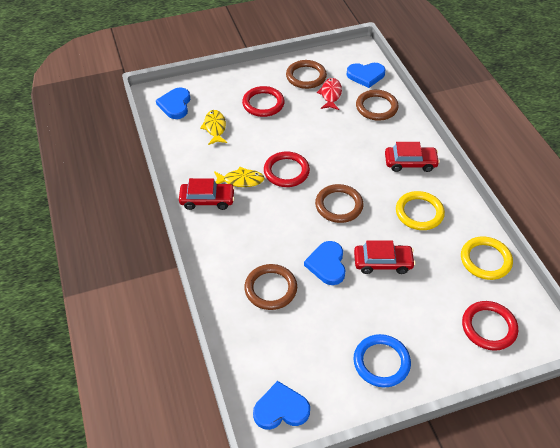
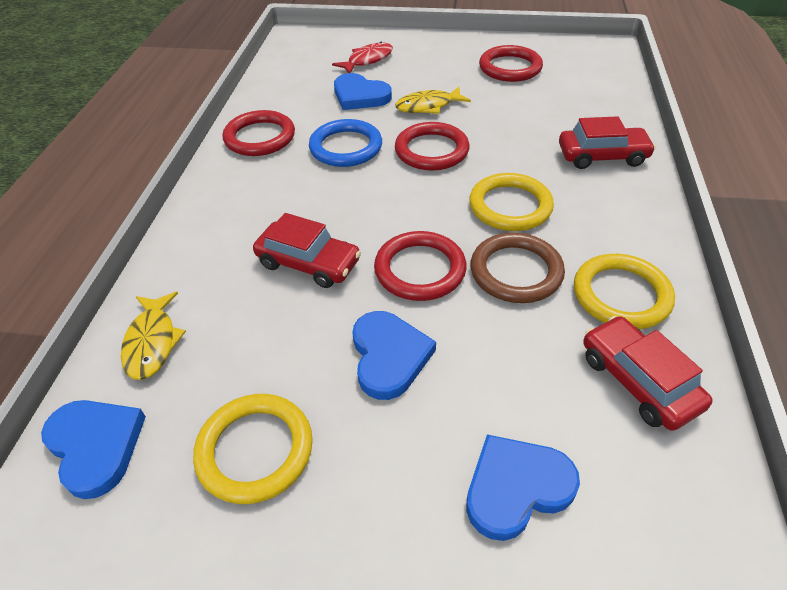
brown ring: [244,264,297,310] [286,60,327,89] [315,184,363,223] [356,90,399,121] = 4 -> [471,233,565,303] = 1
red ring: [242,86,285,117] [264,151,310,187] [462,301,518,351] = 3 -> [223,110,295,156] [374,231,467,301] [395,122,470,171] [479,45,543,82] = 4
yellow ring: [396,191,445,230] [461,237,513,280] = 2 -> [193,394,313,504] [469,173,554,231] [574,254,675,329] = 3

